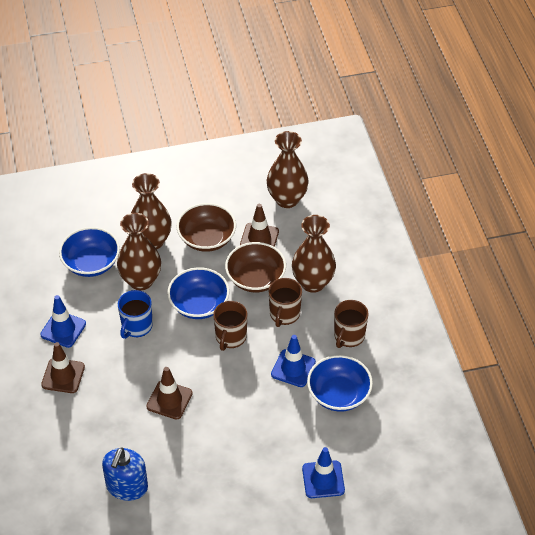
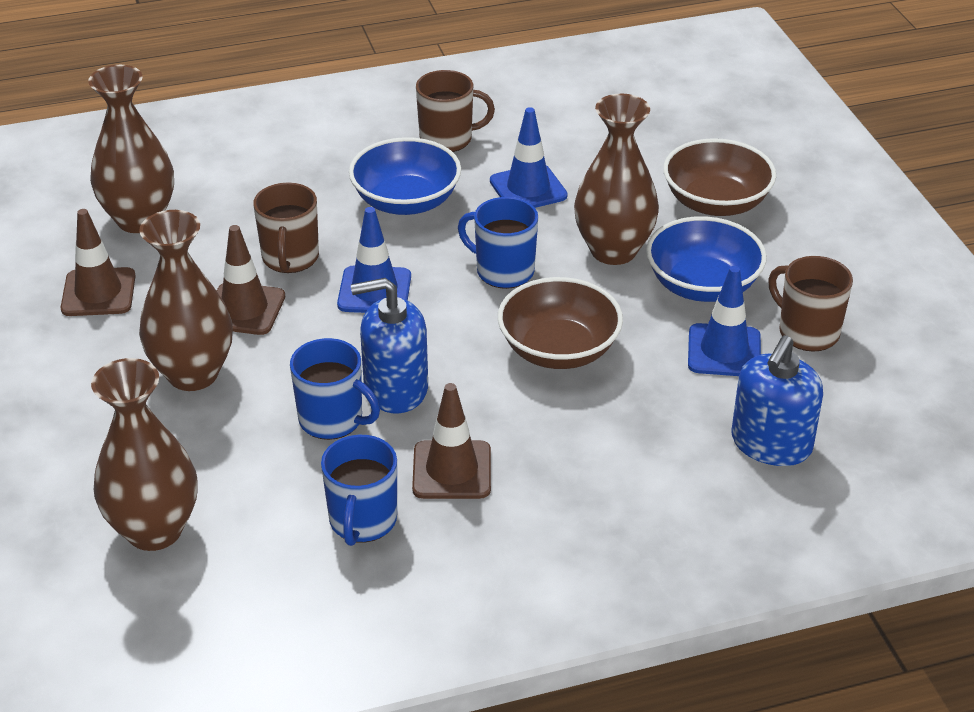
blue bowl: [59,227,120,277] [167,267,230,319] [307,355,373,412] = 3 -> [349,137,461,215] [646,216,767,302] = 2
blue mug: [118,290,153,339] = 1 -> [290,338,380,440] [321,435,397,546] [458,197,538,289] = 3
blue soap dispenser: [102,447,148,501] = 1 -> [351,278,428,413] [732,335,823,466] = 2

